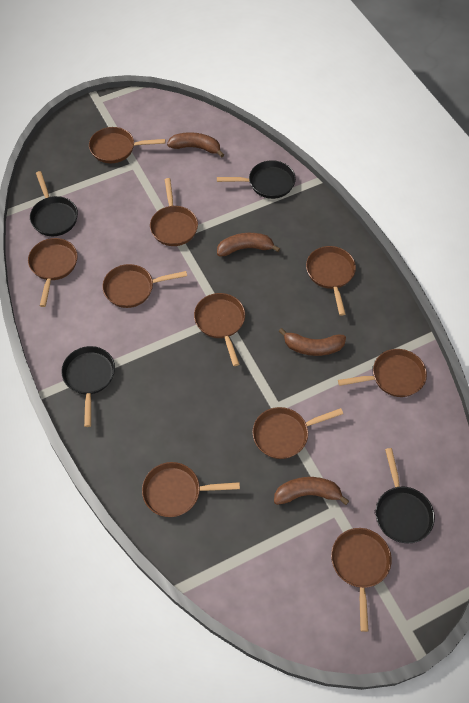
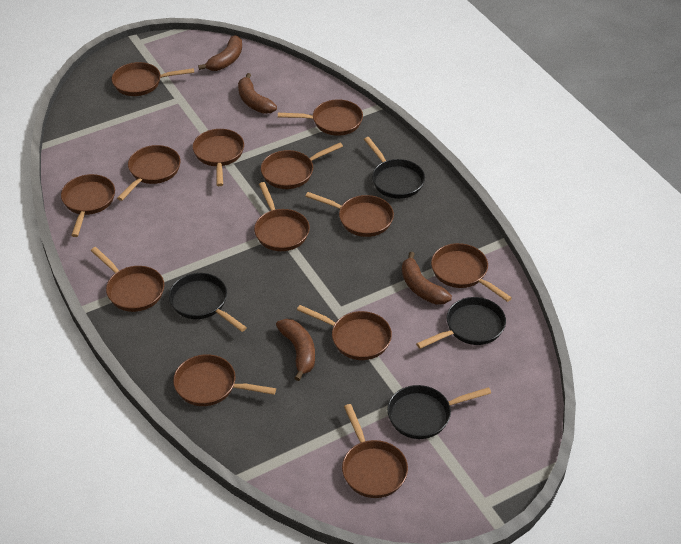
brown pan: [28,238,78,307] [89,127,166,163] [102,264,187,308] [142,462,240,517] [150,178,198,246] [194,293,245,366] [253,407,343,459] [306,246,356,316] [331,528,392,632] [338,349,427,397] = 10 -> [61,174,115,237] [91,247,164,312] [112,62,194,96] [117,145,181,201] [173,354,276,406] [193,129,244,186] [254,182,310,251] [261,143,343,189] [278,99,363,136] [297,305,392,360] [305,192,394,237] [342,404,408,498] [431,243,512,302] = 13

